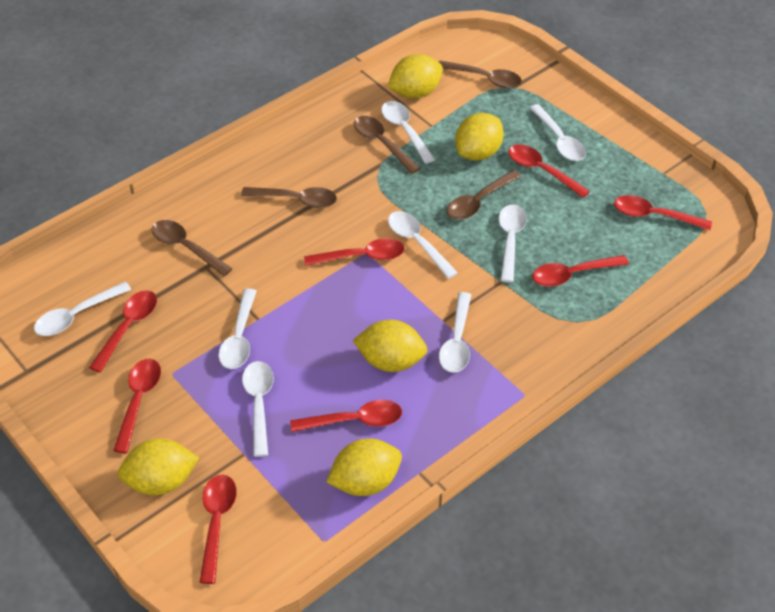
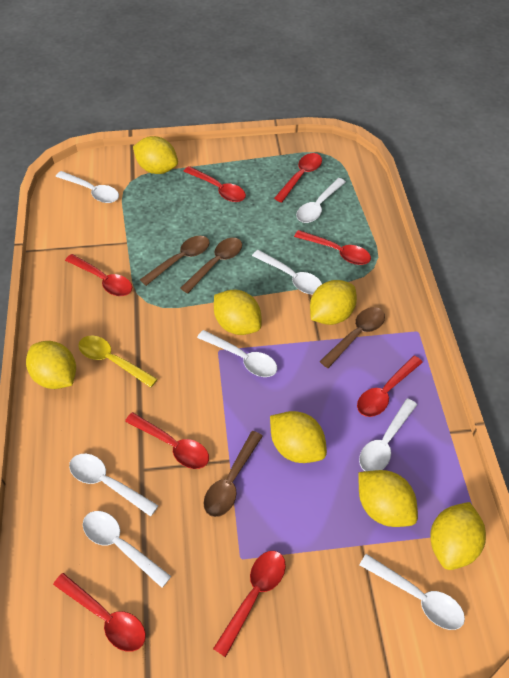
brown spoon: [152,220,232,276] [241,187,337,208] [354,116,420,174] [439,60,522,88] [447,170,521,220] = 5 -> [140,236,210,286] [180,238,242,294] [204,431,263,517] [319,307,385,368] = 4
yellow lemon: [118,438,199,495] [326,439,402,496] [353,320,428,372] [387,54,443,99] [455,113,504,161] = 5 -> [26,341,76,389] [133,136,178,174] [214,290,262,335] [270,411,327,463] [310,280,357,325] [358,470,418,527] [430,502,486,570] = 7
yellow spoon: none = 0 -> [78,336,158,388] = 1

